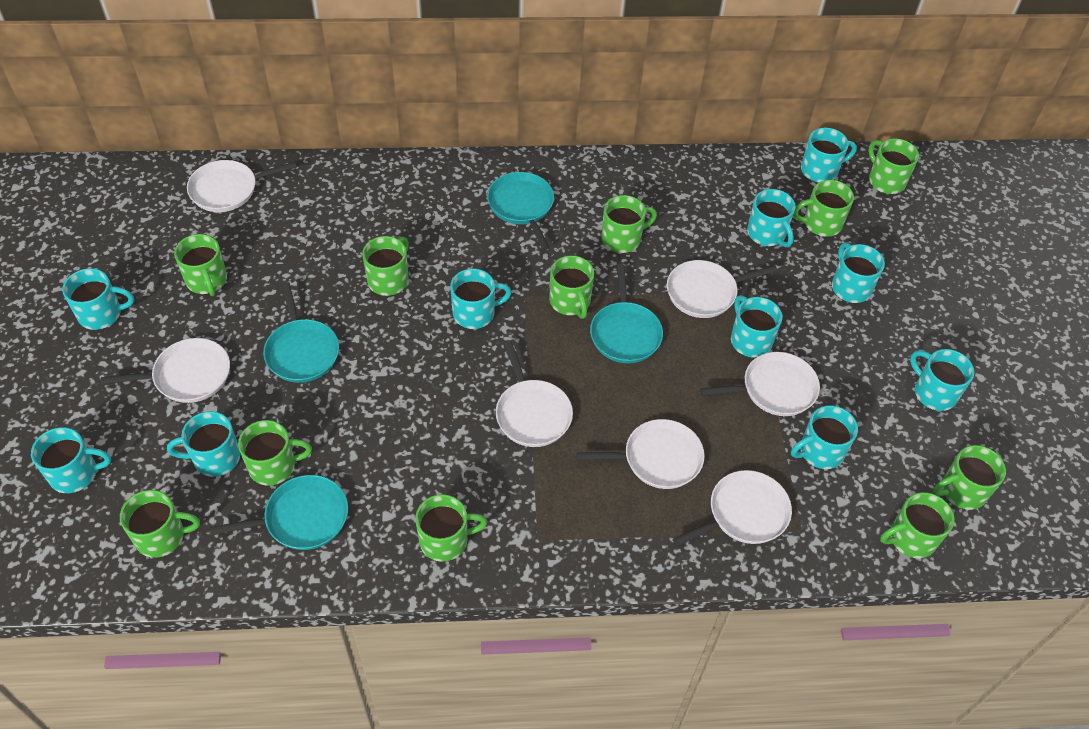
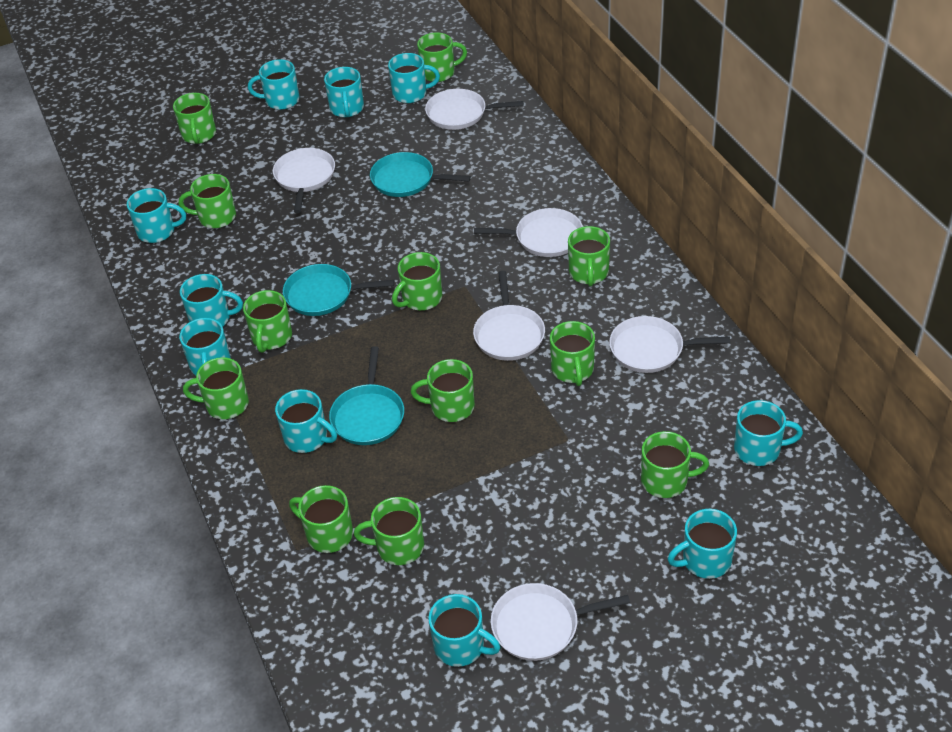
green mug: [120,490,200,558] [174,234,227,296] [238,420,312,486] [362,236,409,296] [415,494,488,562] [550,256,594,319] [602,195,657,253] [793,180,854,237] [868,139,919,194] [880,492,954,558] [933,445,1006,510] = 11 -> [173,93,216,144] [179,174,236,228] [183,357,249,419] [243,290,292,353] [289,485,353,553] [354,497,424,565] [392,252,442,310] [411,359,475,422] [417,33,467,82] [550,321,595,386] [568,226,610,286] [641,431,709,498] = 12
turquoise pan: [210,475,348,550] [263,282,339,383] [487,172,554,250] [590,264,663,364] = 4 -> [283,264,394,316] [329,346,404,445] [370,152,471,197] = 3
white pan: [101,338,230,403] [187,160,297,212] [496,341,573,447] [577,419,705,489] [667,260,778,318] [672,470,792,547] [700,352,820,416] = 7 -> [273,148,335,213] [425,89,523,130] [473,271,545,361] [474,208,583,257] [491,583,630,661] [609,316,730,373] = 6

